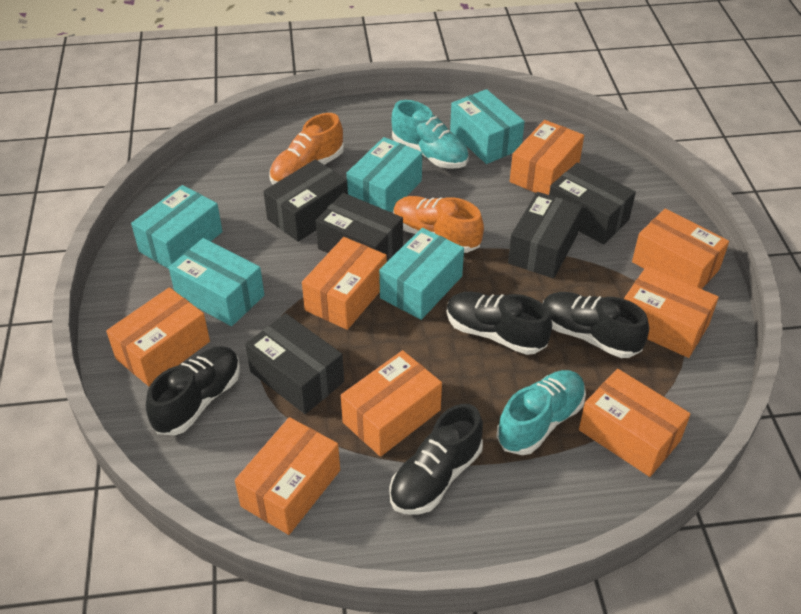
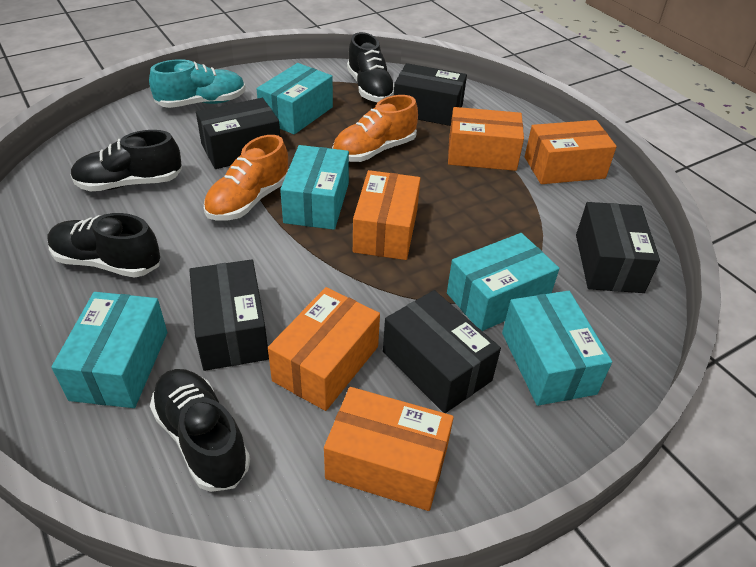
orange box: [106,287,210,386] [235,417,340,535] [302,237,387,330] [341,350,442,457] [510,120,584,195] [579,369,691,477] [624,266,719,358] [632,209,729,289] = 8 -> [268,287,380,411] [324,387,454,511] [353,170,420,260] [448,107,524,171] [525,120,617,184] = 5
turquoise shoe: [392,100,469,169] [497,370,586,455] = 2 -> [149,59,246,108] = 1

